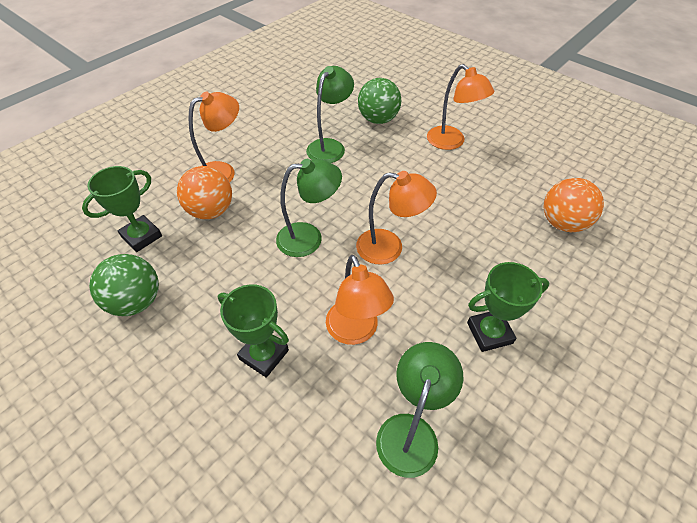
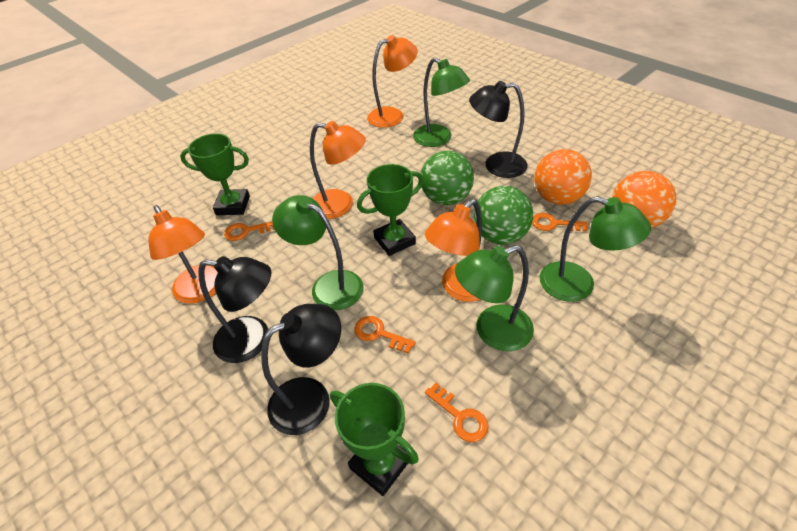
black lamp: none = 0 -> [198,256,271,363] [261,304,341,435] [469,81,528,178] = 3
green lamp: [276,159,342,257] [306,66,354,163] [376,342,464,478] = 3 -> [272,195,363,310] [413,57,470,147] [455,245,534,351] [539,196,651,302] = 4
orange key: none = 0 -> [224,221,274,241] [354,316,416,354] [425,383,489,442] [532,213,588,231] = 4

